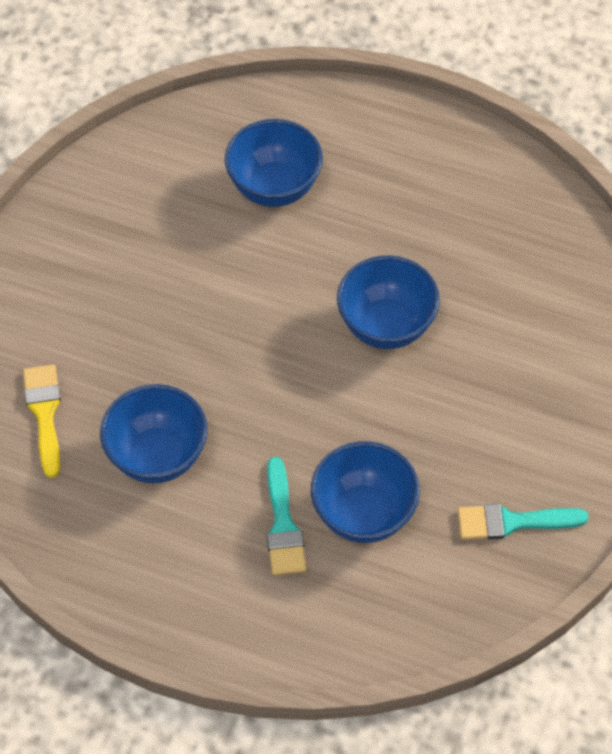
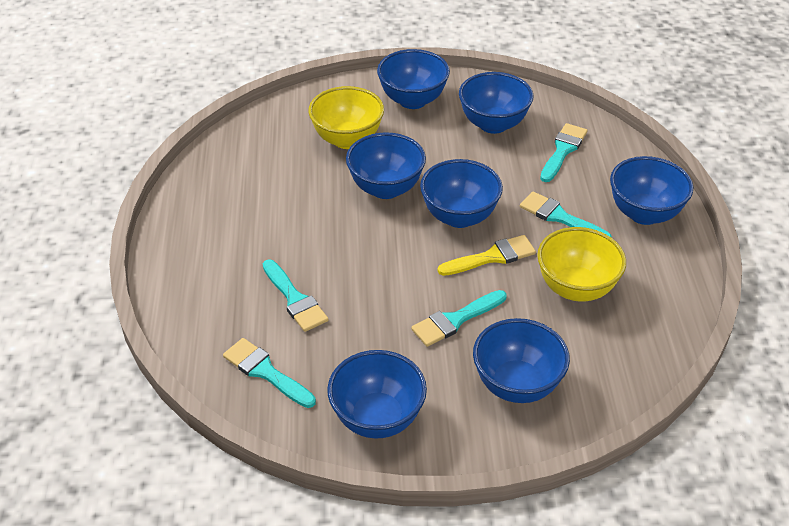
blue bowl: [100,384,207,483] [225,119,323,207] [311,441,420,543] [337,255,440,349] = 4 -> [327,350,427,438] [346,132,426,199] [377,49,450,109] [420,159,503,228] [459,72,533,134] [473,318,570,403] [610,156,693,225] = 7
turquoise brush: [267,457,307,576] [458,503,589,540] = 2 -> [223,338,316,408] [263,259,328,332] [411,290,507,347] [520,192,612,238] [540,123,587,182] = 5
yellow bowl: none = 0 -> [308,86,384,149] [537,227,626,302] = 2

